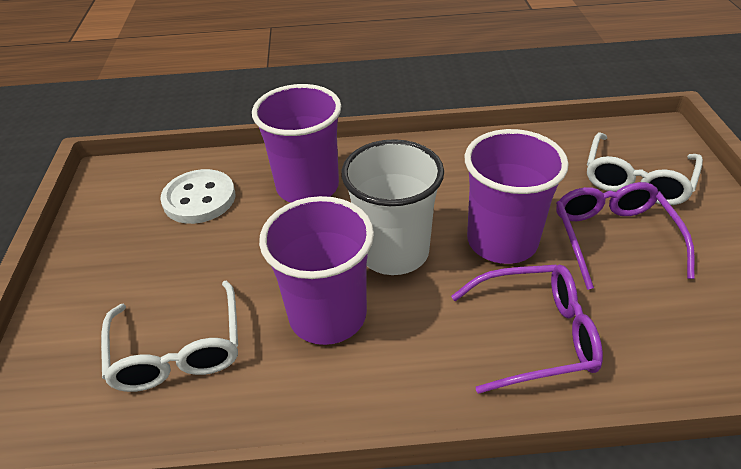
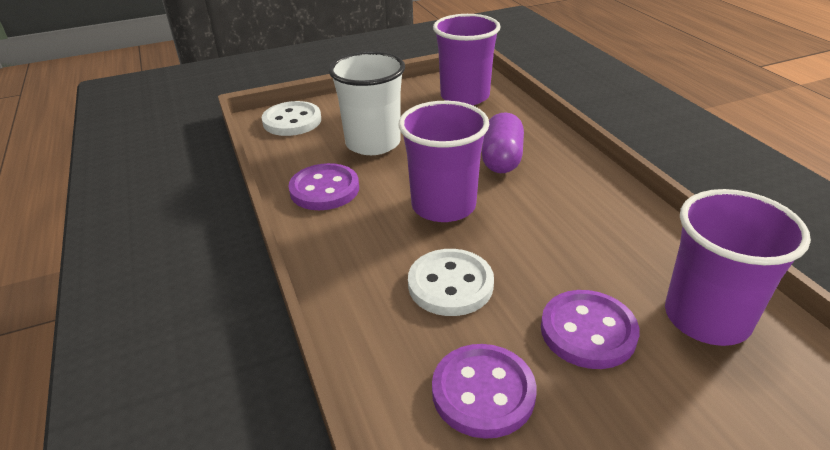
purple button: none = 0 -> [288,163,359,210] [432,344,537,439] [541,290,640,369] = 3
purple capsule: none = 0 -> [482,112,524,173] = 1
purple glasses: [451,265,603,394] [556,182,695,290] = 2 -> none = 0
white button: [160,169,235,224] = 1 -> [262,101,321,136] [408,249,494,316] = 2
white glasses: [101,280,238,392] [587,132,703,205] = 2 -> none = 0

